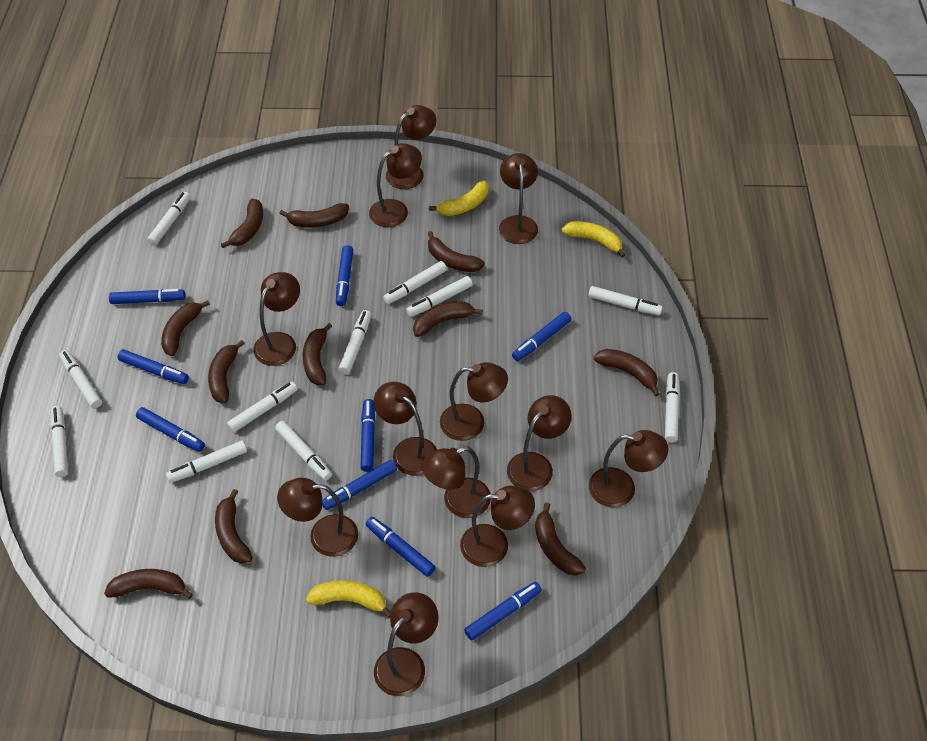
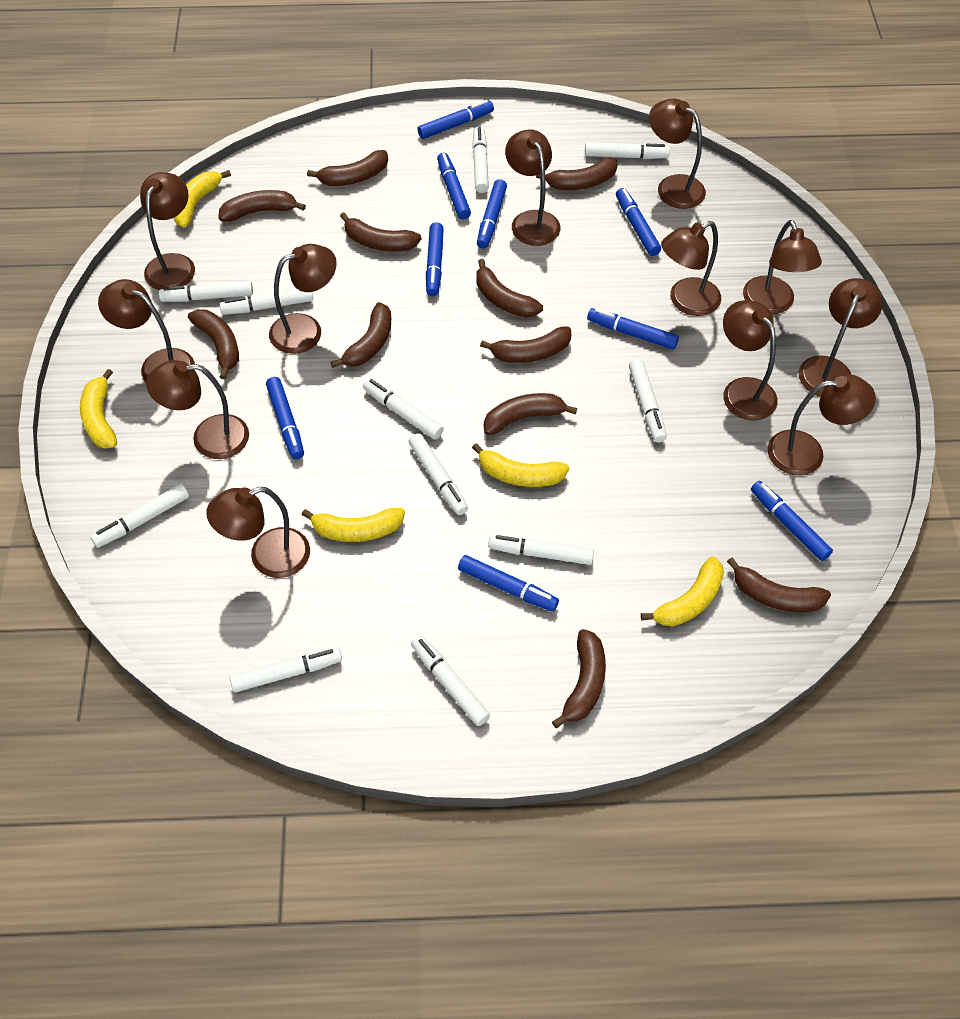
yellow banana: [306,580,391,618] [429,181,489,216] [561,221,625,258] = 3 -> [80,369,117,449] [174,170,231,228] [302,508,405,542] [472,443,569,487] [641,556,724,626] = 5

